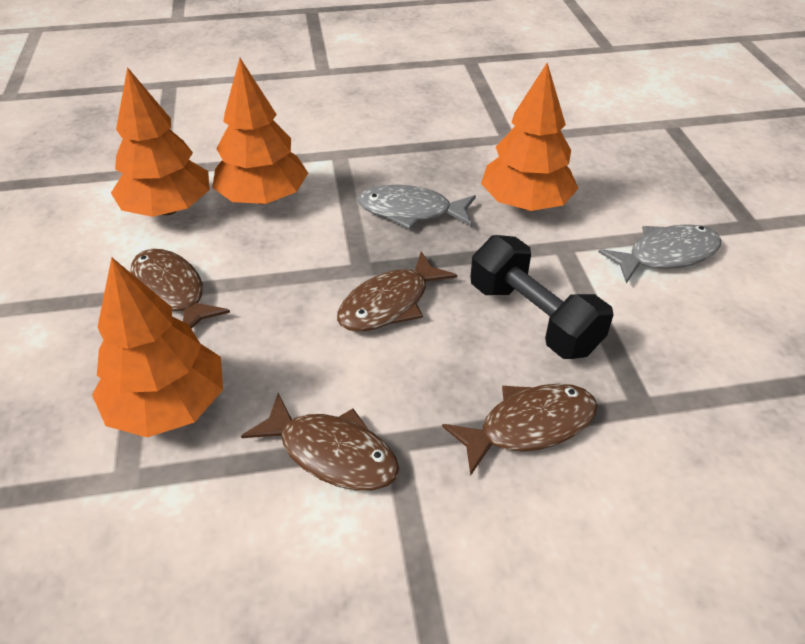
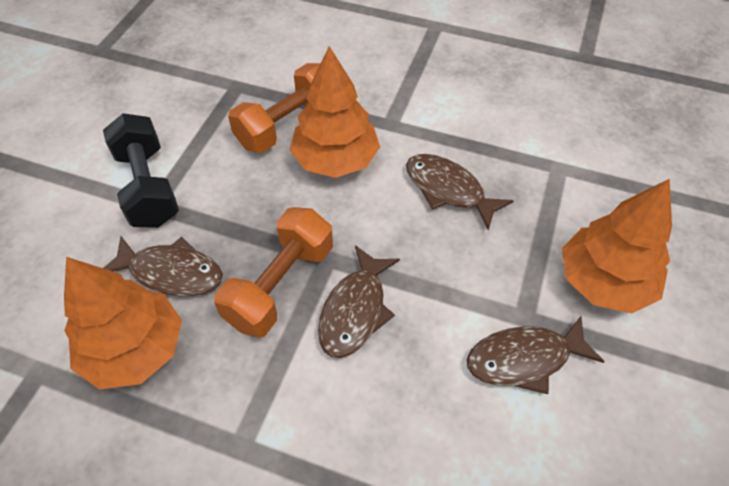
grey fish: [358,185,476,229] [598,224,722,283] = 2 -> none = 0
orange dumbbell: none = 0 -> [214,207,333,338] [228,63,321,153] = 2
orange tree: [92,257,223,437] [111,67,210,217] [212,58,308,204] [481,63,579,211] = 4 -> [64,257,182,390] [290,46,380,178] [562,179,672,313] = 3

